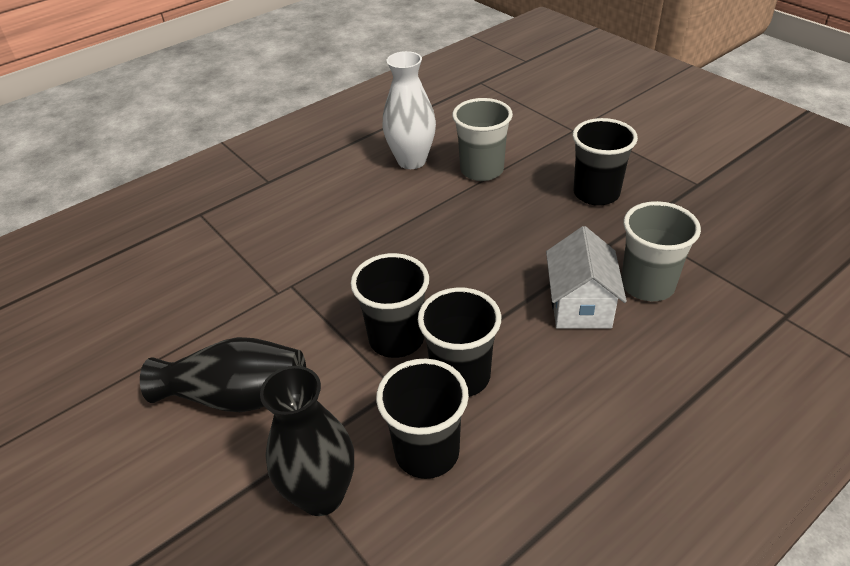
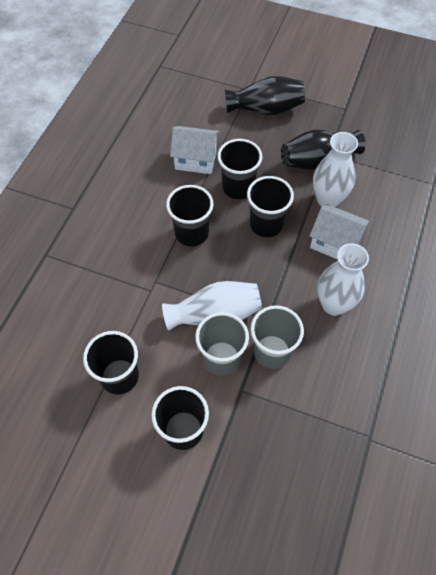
black cup: [351,253,429,358] [376,359,469,479] [418,287,501,397] [572,118,638,206] = 4 -> [83,331,139,394] [151,386,209,450] [166,185,214,246] [217,139,262,199] [247,176,294,237] = 5
white house: [546,226,627,329] = 1 -> [170,126,219,174] [310,204,369,260] = 2
white vase: [382,51,436,169] = 1 -> [162,281,262,331] [313,132,358,207] [317,243,369,316] = 3

